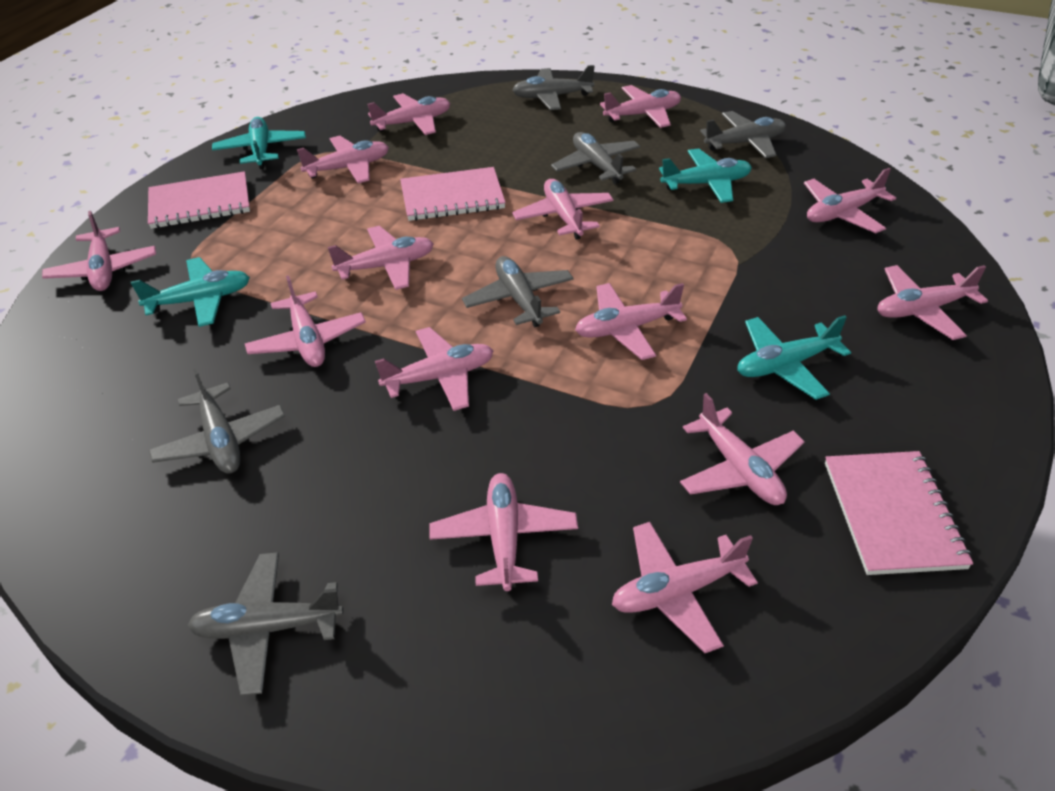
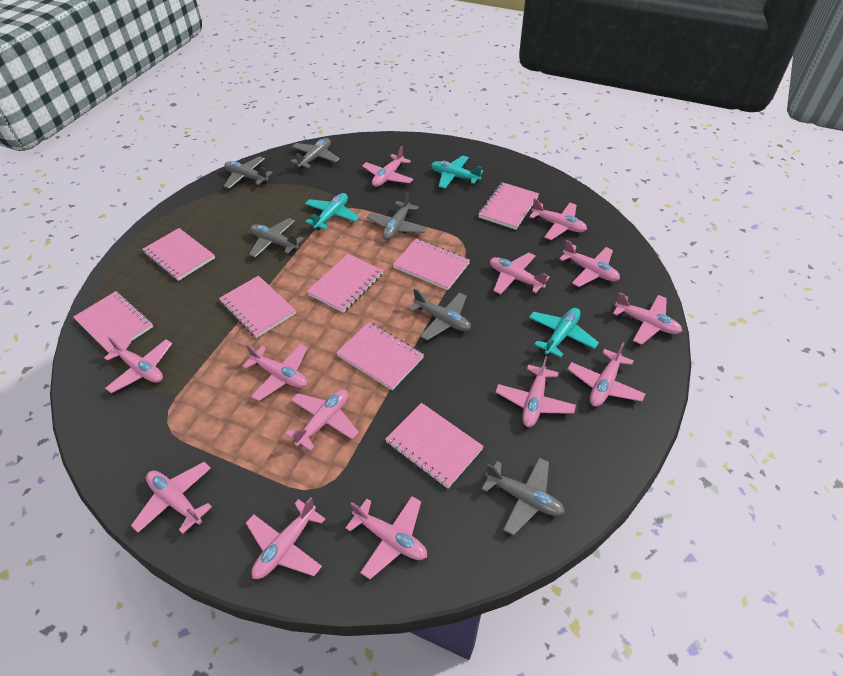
pink notebook: [148,171,250,229] [400,167,506,221] [825,451,973,575] = 3 -> [73,291,153,353] [142,228,215,281] [219,276,296,338] [307,254,383,313] [336,322,424,390] [385,403,484,489] [393,239,470,290] [478,182,539,230] = 8
pink plane: [42,211,156,291] [245,275,366,367] [297,136,389,183] [328,226,434,290] [368,93,450,135] [375,327,494,411] [429,473,578,591] [512,179,614,240] [575,283,687,360] [600,85,681,128] [612,522,758,653] [680,393,805,505] [804,168,896,233] [877,265,988,340] = 14 -> [104,337,172,393] [131,462,212,534] [242,344,307,401] [246,497,325,579] [286,389,359,451] [346,496,427,579] [362,146,413,187] [490,252,550,295] [496,356,576,427] [529,198,587,240] [559,240,620,287] [568,343,645,407] [613,292,682,345] = 13
turquoise plane: [131,257,250,327] [212,117,306,169] [659,148,752,203] [737,315,851,400] = 4 -> [305,193,359,231] [431,155,483,189] [529,308,599,358] = 3

